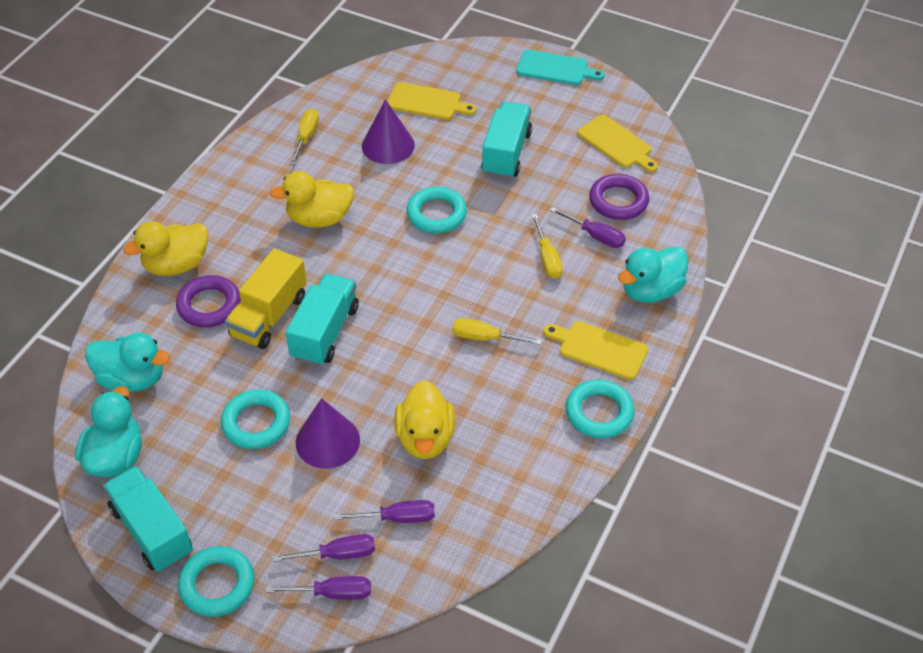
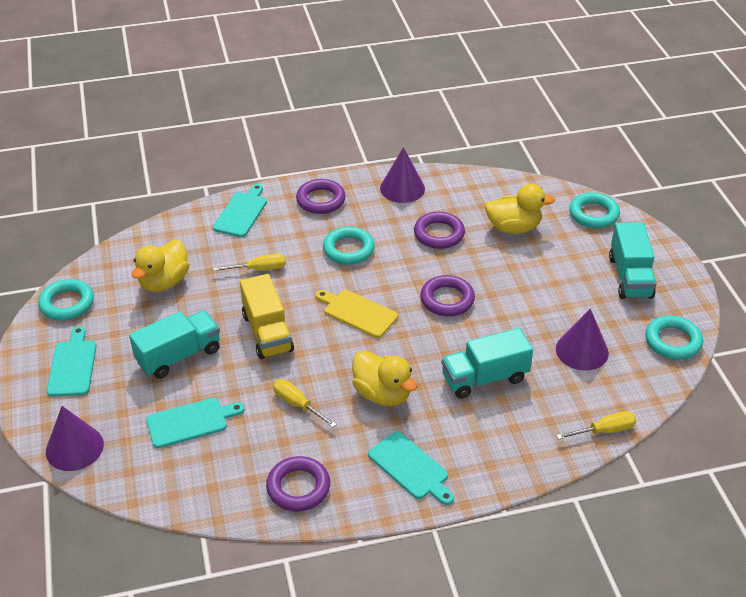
purple cone: [296,398,360,469] [362,99,415,164] = 2 -> [46,406,104,471] [380,147,425,203] [556,309,609,371] = 3
purple ring: [176,275,241,328] [589,174,649,220] = 2 -> [266,456,330,511] [296,179,346,214] [414,212,465,249] [420,275,475,316] = 4
purple screwdriver: [266,576,371,600] [272,534,375,562] [334,500,435,523] [550,207,626,248] = 4 -> none = 0
turquoise cutting board: [516,49,605,85] = 1 -> [47,326,97,397] [146,398,244,448] [213,184,267,237] [368,431,454,505] = 4
turquoise duck: [75,386,142,477] [85,333,170,392] [618,246,688,303] = 3 -> none = 0
yellow cutting board: [387,82,477,120] [543,321,649,380] [577,115,658,172] = 3 -> [316,290,398,338] = 1

